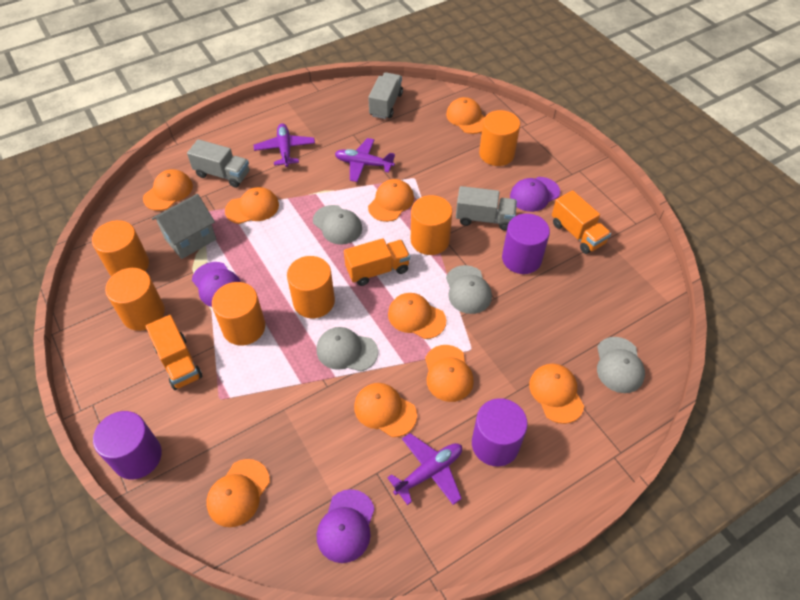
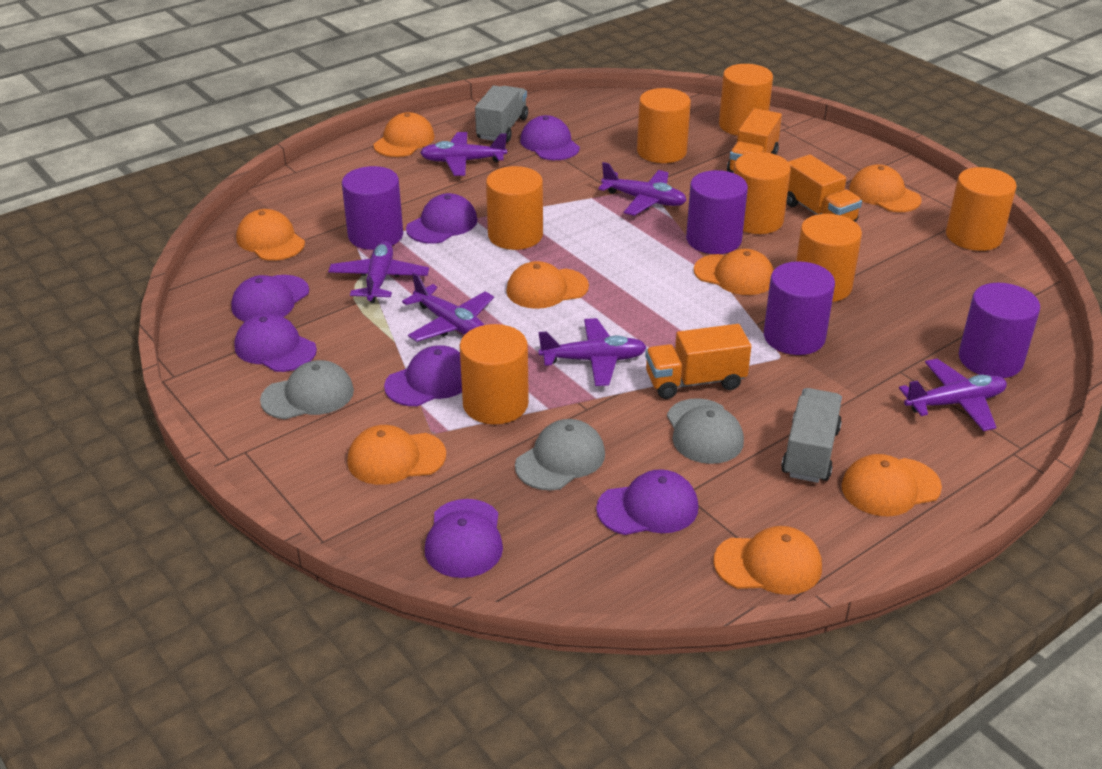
grey cap: [313,205,362,245] [316,327,378,371] [446,265,492,314] [597,337,645,393] = 4 -> [260,360,354,419] [515,419,605,490] [667,398,744,464] = 3
grey house: [152,194,216,259] = 1 -> none = 0
grey truck: [187,139,249,188] [368,73,403,119] [456,186,517,231] = 3 -> [475,86,528,142] [781,388,842,483] = 2
orange cap: [143,169,193,211] [206,459,270,527] [225,187,279,224] [354,383,417,437] [368,179,414,222] [388,293,446,339] [425,345,474,402] [446,97,485,134] [529,364,584,424] = 9 -> [236,209,305,261] [347,425,446,485] [374,112,435,157] [506,261,589,309] [694,249,774,295] [713,526,822,595] [841,454,942,517] [849,164,921,212] = 8
orange cylinder: [92,220,149,276] [105,268,165,331] [212,282,265,345] [287,256,335,318] [411,195,452,255] [479,110,520,166] = 6 -> [460,324,529,424] [486,166,543,250] [637,88,691,163] [719,64,773,136] [734,152,791,234] [796,214,862,302] [946,167,1017,251] = 7
purple cap: [192,262,241,307] [317,489,375,563] [510,177,560,212] = 3 -> [231,275,309,322] [234,313,317,372] [384,345,462,406] [406,193,478,244] [425,499,503,578] [520,115,580,160] [596,469,698,535] = 7
purple cylinder: [93,411,162,479] [472,398,528,466] [502,213,550,274] = 3 -> [342,166,403,250] [686,170,748,254] [764,261,835,355] [959,283,1040,378] = 4
purple plane: [254,123,315,167] [335,138,395,182] [387,433,462,505] = 3 -> [328,241,429,303] [402,273,494,342] [420,132,507,176] [538,318,647,386] [598,162,687,216] [899,359,1007,431] = 6

